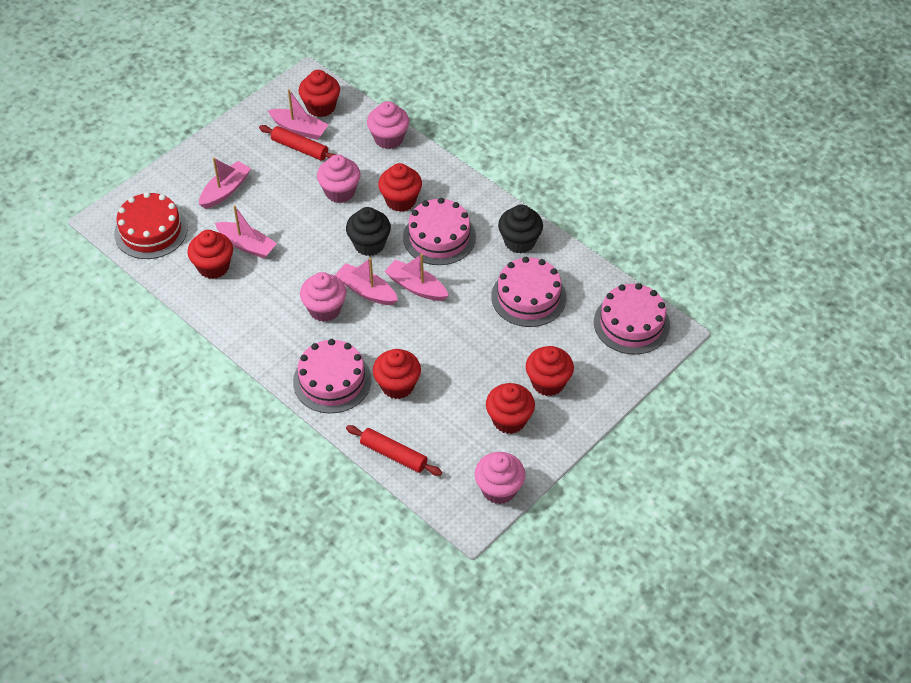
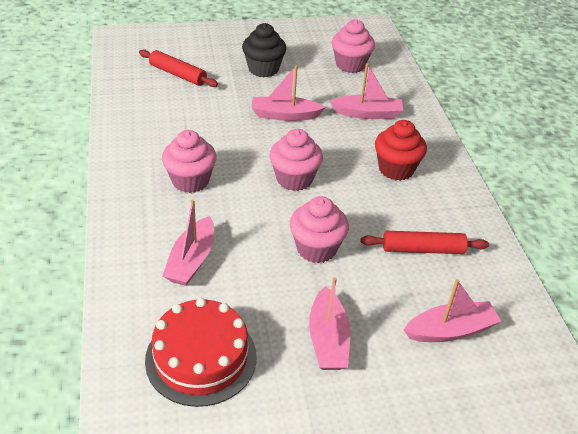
black cupcake: [346,207,391,256] [498,204,543,253] = 2 -> [242,23,287,77] = 1
pink cake: [293,339,372,413] [403,198,476,265] [491,257,566,327] [594,283,670,355] = 4 -> none = 0
red cupcake: [188,230,233,279] [299,70,340,117] [373,349,421,399] [378,163,422,212] [486,383,535,434] [526,346,574,396] = 6 -> [375,120,427,181] = 1

